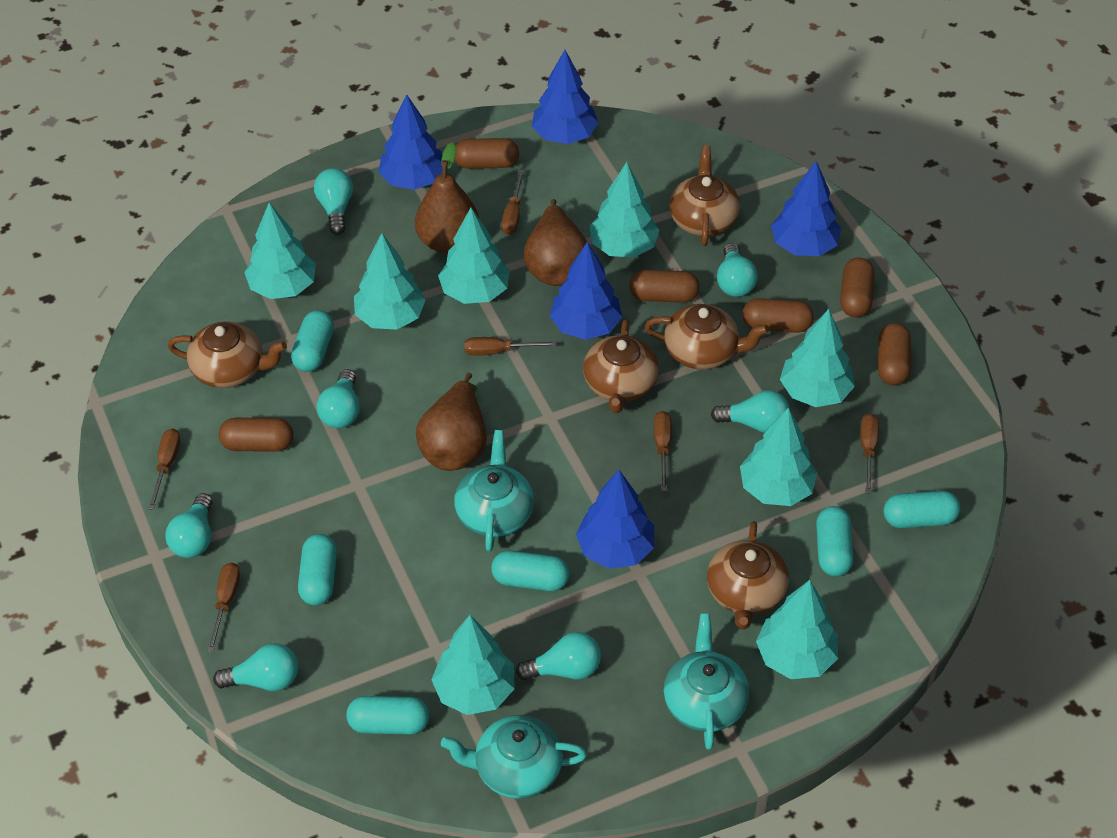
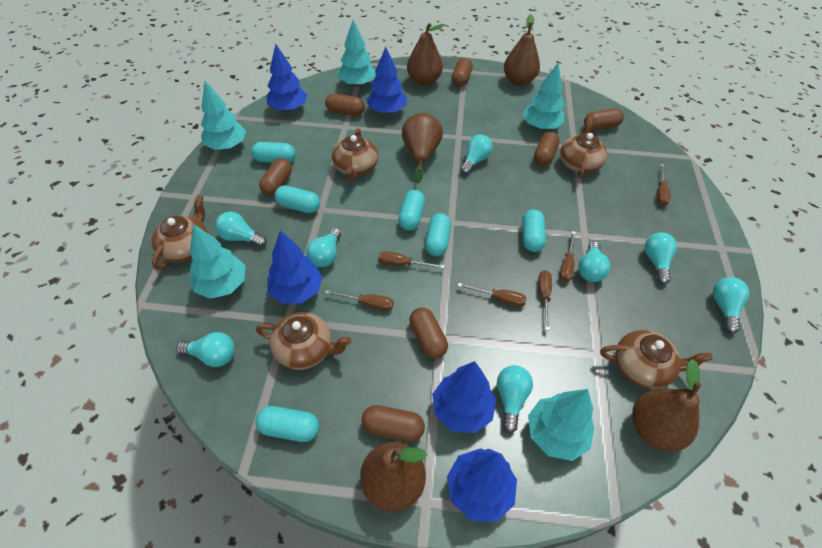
brown capsule: [219,418,293,452] [455,138,519,169] [629,270,700,303] [742,298,814,333] [840,258,875,317] [878,323,911,385] = 6 -> [259,158,292,196] [325,94,365,116] [361,405,425,442] [409,307,448,359] [452,58,473,87] [534,132,560,166] [584,108,624,131] = 7
brown pear: [415,143,479,254] [416,373,487,471] [524,199,587,286] = 3 -> [360,442,427,512] [402,113,443,184] [407,23,445,86] [504,14,540,86] [632,359,701,451] = 5
turquoise light bulb: [166,493,213,558] [213,643,298,691] [314,168,353,235] [316,369,360,428] [516,632,601,680] [711,390,790,433] [717,243,758,297] = 7 -> [176,332,235,367] [215,212,267,247] [306,228,341,267] [460,135,493,174] [497,365,533,433] [578,241,610,282] [645,232,677,284] [713,277,749,334] = 8
turquoise teapot: [441,715,587,799] [454,430,534,552] [664,614,749,750] = 3 -> none = 0
turquoise tree: [244,203,316,299] [354,233,426,330] [431,615,515,715] [438,208,509,304] [590,162,659,258] [740,407,817,506] [756,580,838,679] [780,309,855,407] = 8 -> [189,224,246,299] [201,81,246,150] [338,20,376,87] [523,63,564,130] [528,389,594,461] = 5

